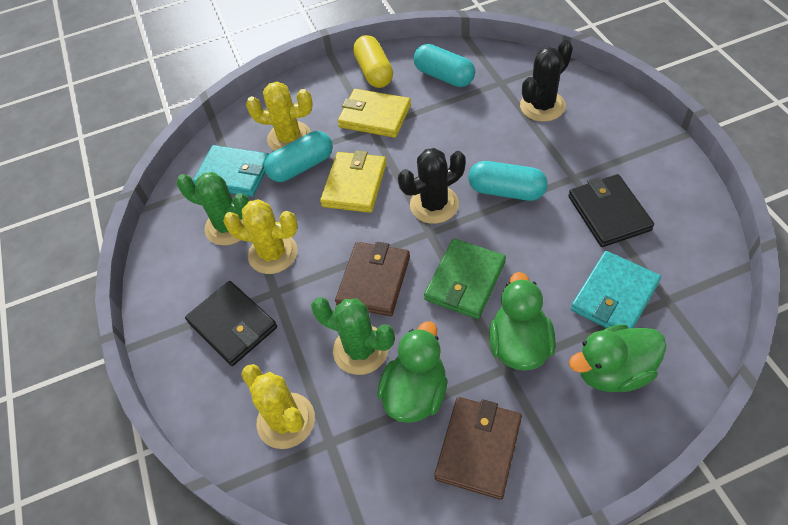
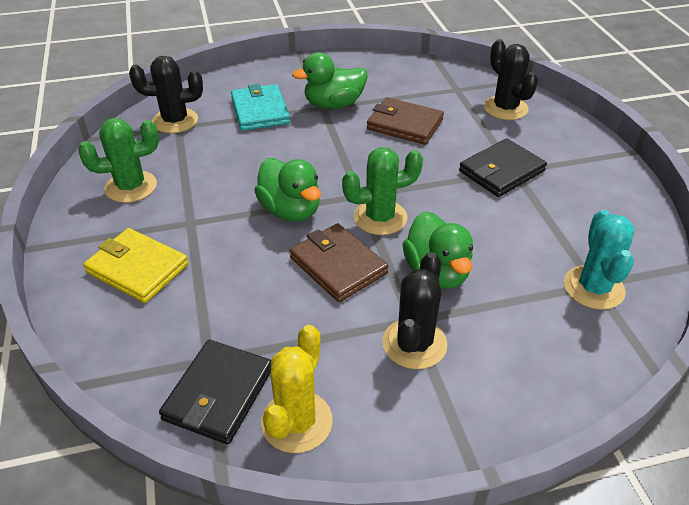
black cactus: [398,148,465,224] [520,40,573,122] = 2 -> [129,56,203,133] [382,252,447,369] [484,39,538,120] = 3
green wallet: [424,239,506,319] = 1 -> none = 0
turquoise cactus: none = 0 -> [564,210,635,310] = 1
turquoise capsule: [264,131,333,182] [414,44,475,87] [468,161,548,201] = 3 -> none = 0
turquoise wallet: [193,145,270,197] [571,251,661,329] = 2 -> [231,84,290,131] = 1
yellow cactus: [223,199,298,274] [241,364,315,449] [246,82,313,151] = 3 -> [261,325,333,453] = 1
yellow capsule: [353,35,393,88] = 1 -> none = 0
yellow wallet: [320,151,387,213] [338,89,411,138] = 2 -> [83,228,189,303] = 1

